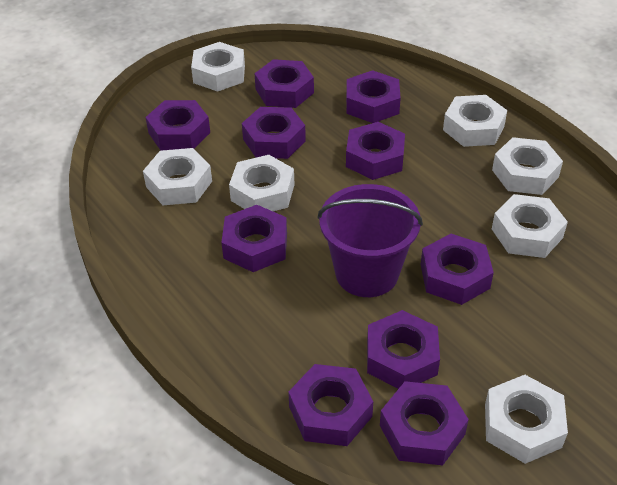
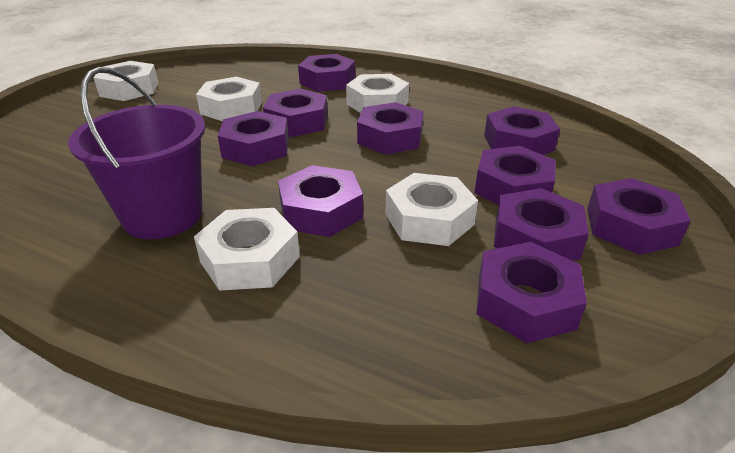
white nut: [143,148,212,205] [191,42,245,92] [229,155,294,211] [443,95,507,147] [485,375,568,464] [492,137,563,195] [492,194,568,258] = 7 -> [93,61,158,101] [194,208,300,291] [196,77,262,121] [346,74,409,113] [385,173,478,246] = 5

